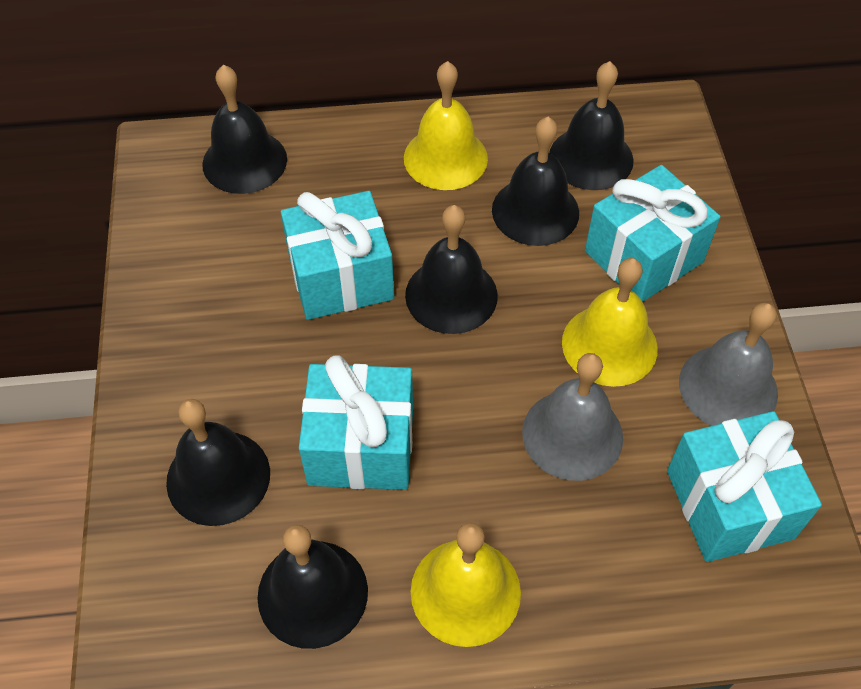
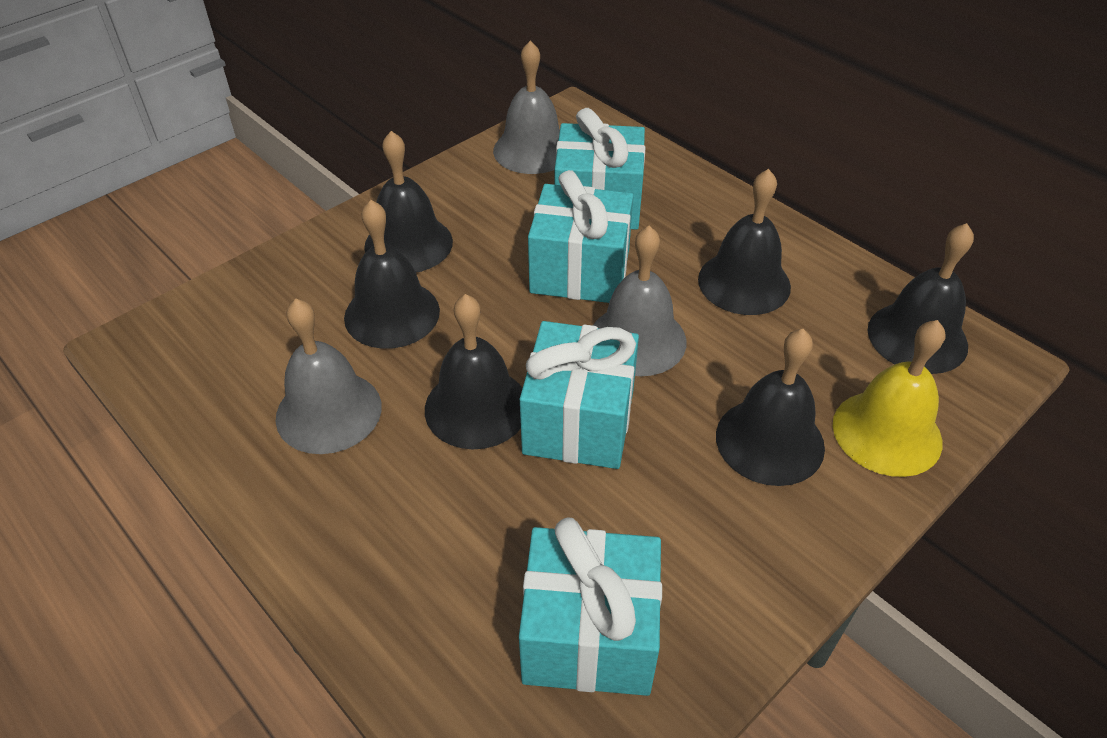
grey bell: [522,353,623,481] [679,303,778,426] = 2 -> [276,299,382,454] [493,41,560,174] [593,226,686,376] = 3
yellow bell: [404,61,488,190] [411,523,521,647] [562,258,658,387] = 3 -> [833,320,945,477] = 1

